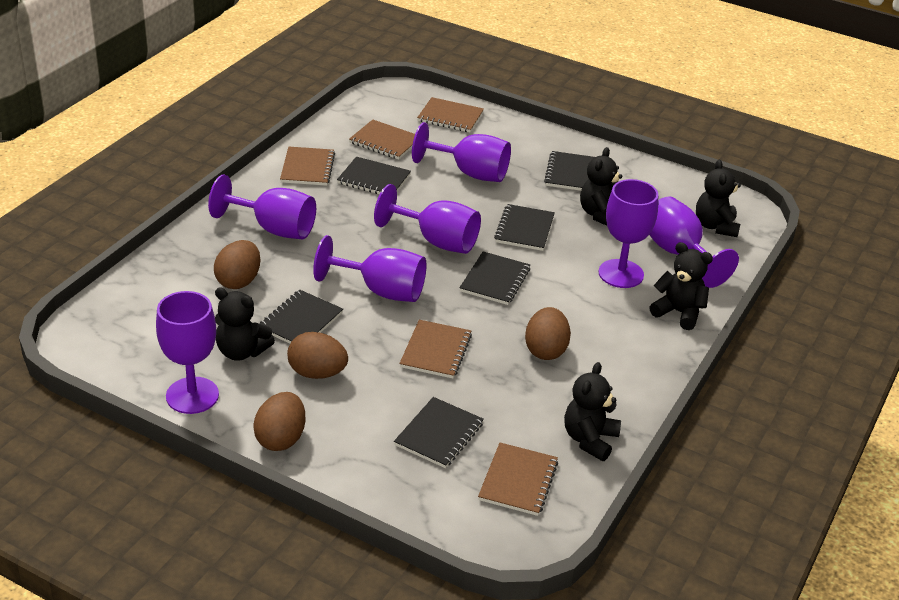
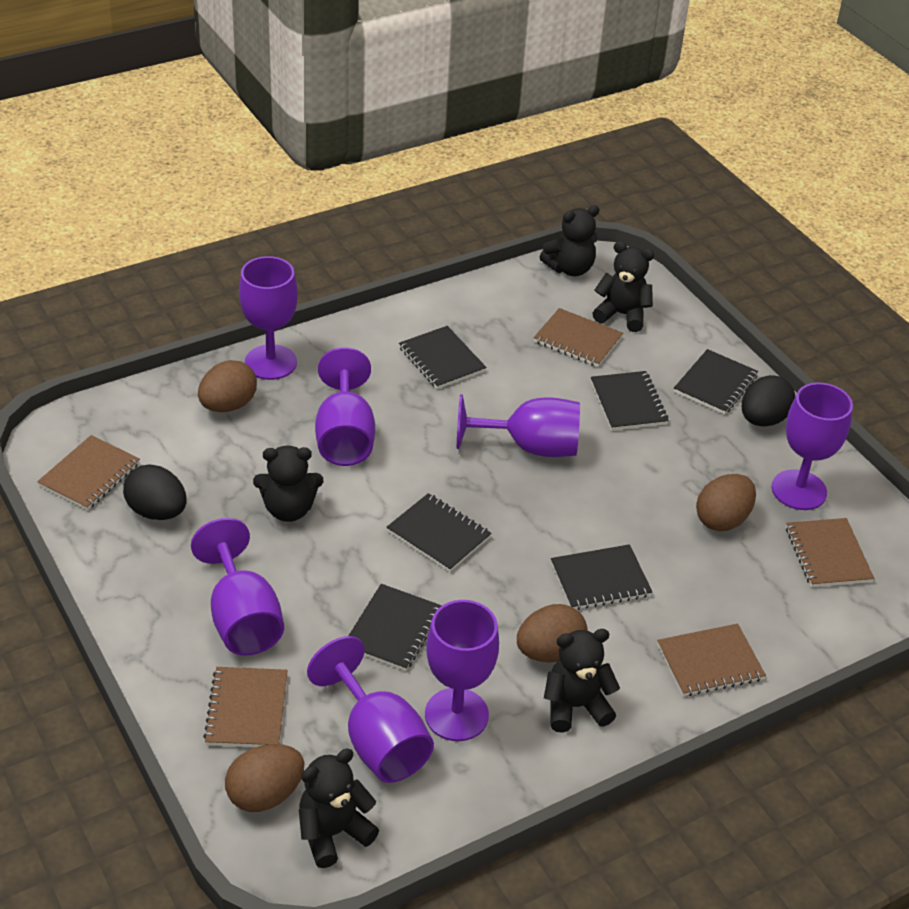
black egg: none = 0 -> [123,464,187,520] [742,375,795,427] = 2

